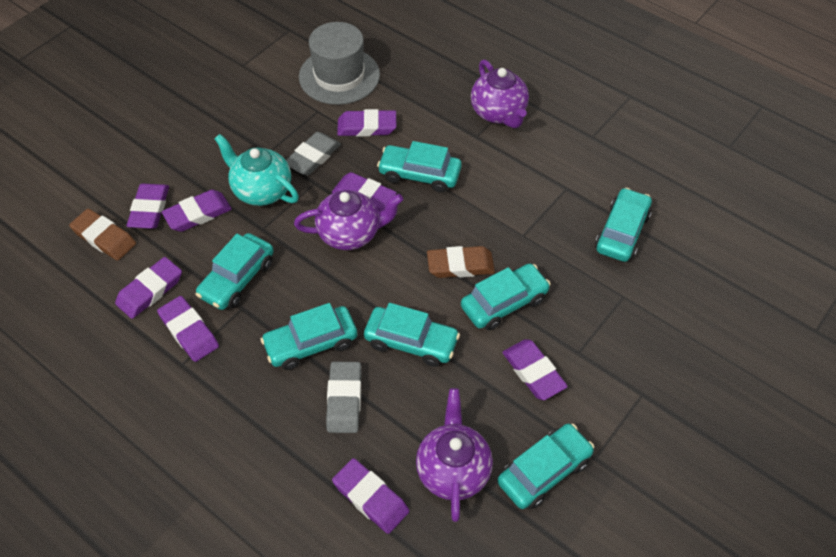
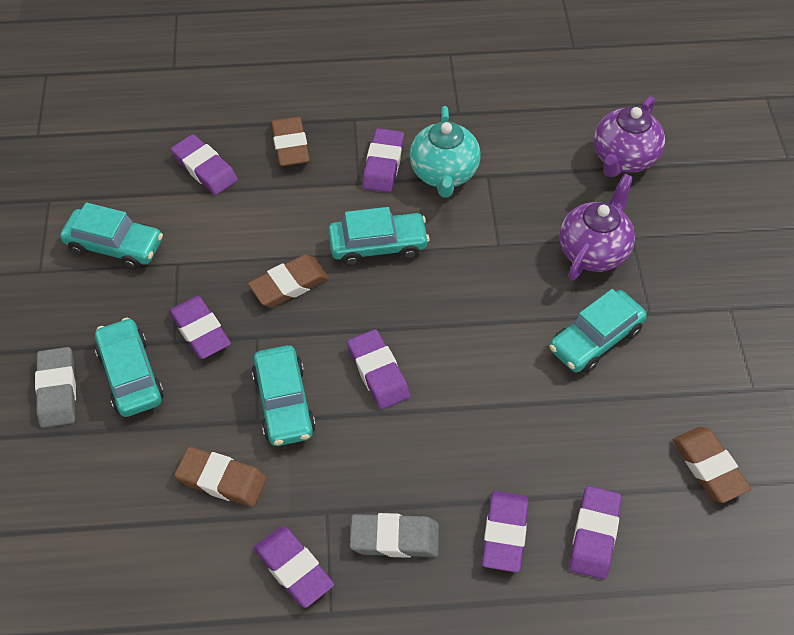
brown eraser: [69,209,136,261] [427,246,495,278] = 2 -> [174,447,267,507] [248,255,329,307] [271,117,310,167] [673,427,751,503] = 4
grey hat: [299,22,380,105] = 1 -> none = 0
purple eraser: [115,257,182,319] [127,183,169,229] [157,296,219,362] [162,190,232,232] [332,172,397,211] [332,458,409,534] [337,109,396,137] [502,339,568,400] = 8 -> [169,296,231,359] [171,134,238,195] [254,526,334,608] [347,329,410,410] [362,128,404,193] [482,491,528,573] [569,486,622,579] = 7
purple teapot: [294,190,403,250] [416,388,493,522] [471,60,529,128] = 3 -> [559,174,635,280] [594,96,665,177] = 2
turquoise car: [196,233,274,310] [261,303,357,370] [364,303,460,367] [377,141,462,193] [461,264,551,330] [497,424,594,509] [595,188,652,262] = 7 -> [60,202,163,270] [95,317,164,417] [252,345,316,446] [328,207,430,266] [549,289,647,373] = 5

